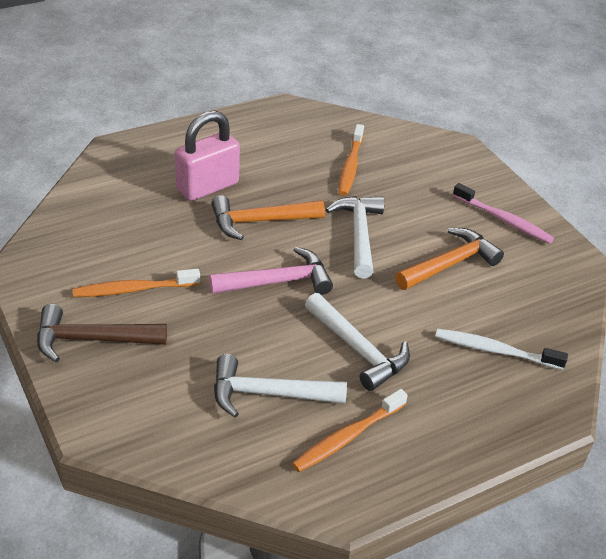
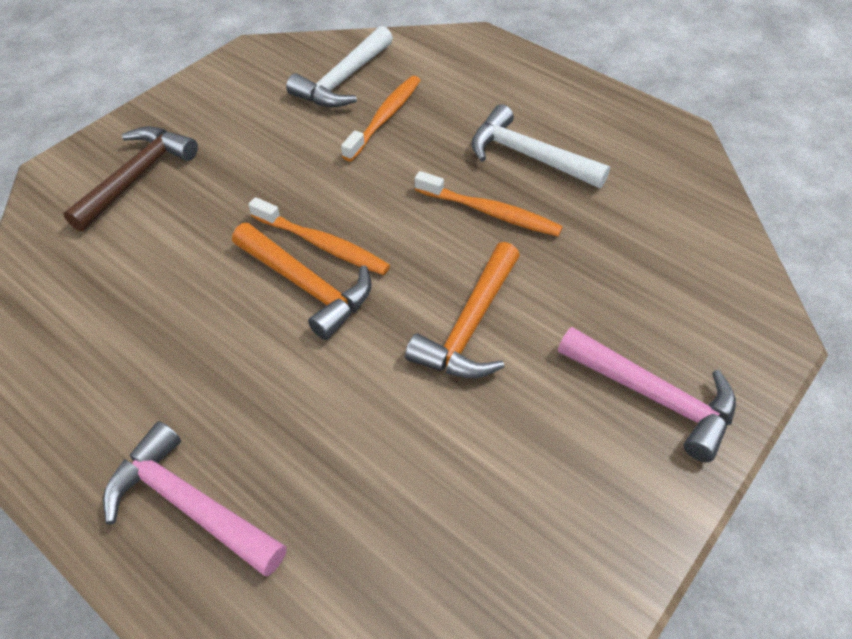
pink hammer: [209,247,333,295] = 1 -> [103,421,287,576] [558,327,736,462] = 2
pink padlock: [175,110,240,201] = 1 -> none = 0
pink toothbrush: [453,183,554,244] = 1 -> none = 0
white hammer: [214,354,347,418] [305,293,410,391] [326,196,384,279] = 3 -> [286,26,393,108] [471,104,610,188] = 2
white toothbrush: [435,329,568,370] = 1 -> none = 0

